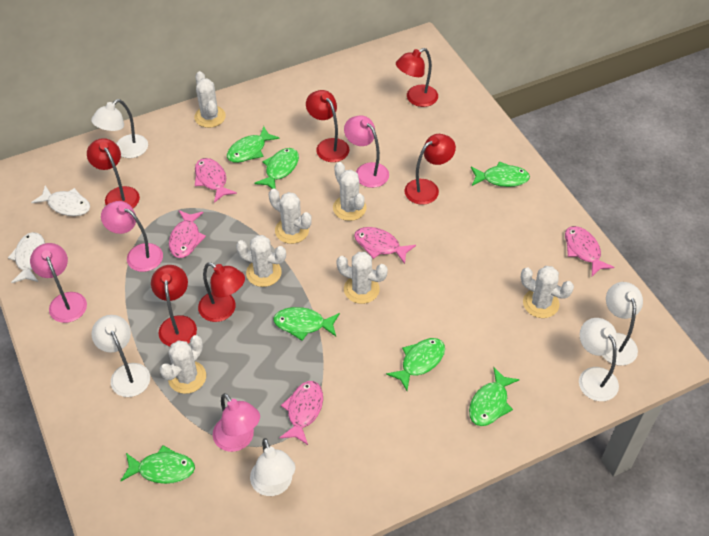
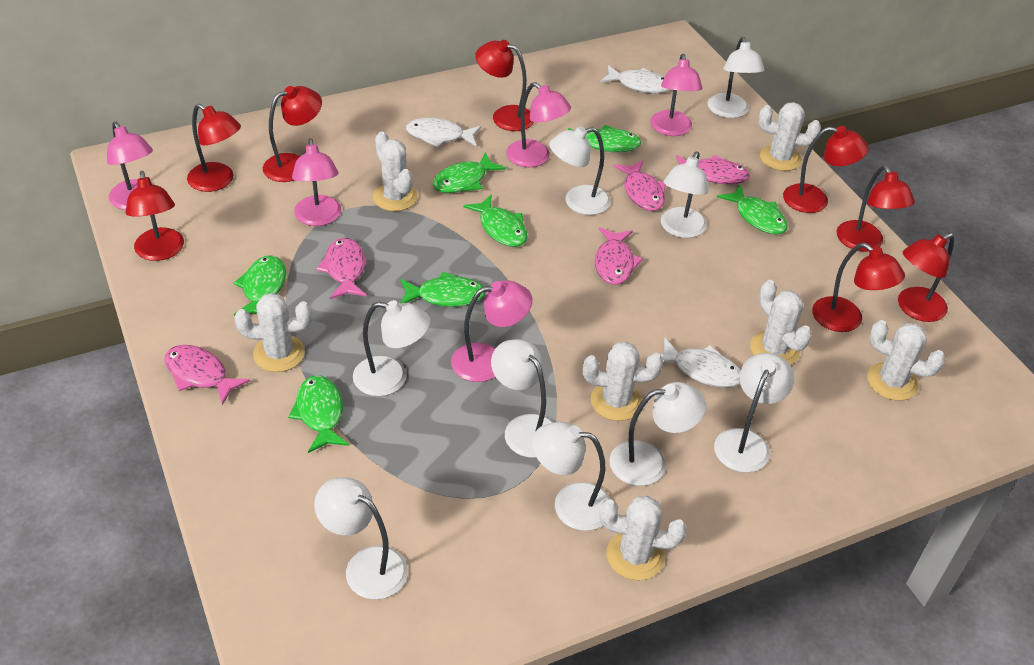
pink lamp: [30,243,87,323] [101,201,163,272] [213,393,260,452] [344,115,389,188] = 4 -> [107,122,153,210] [292,138,341,226] [451,280,532,382] [506,82,571,167] [650,54,703,136] = 5
red lamp: [87,138,140,208] [151,265,197,347] [198,262,245,322] [306,90,349,162] [396,48,438,107] [405,134,456,205] = 6 -> [125,171,184,261] [187,104,241,192] [263,86,322,182] [475,40,534,131] [783,126,869,213] [812,243,905,332] [837,165,915,252] [898,233,954,322] = 8
white fish: [8,232,45,283] [31,185,90,216] = 2 -> [406,118,481,148] [600,65,669,93] [660,338,741,388] = 3
white lamp: [91,99,148,158] [91,315,150,397] [250,438,295,496] [579,318,619,401] [602,282,643,366] = 5 -> [314,478,408,600] [353,300,431,396] [491,339,553,458] [532,422,611,531] [549,126,611,215] [609,382,706,486] [661,152,708,238] [708,37,764,118] [714,353,794,473] = 9

